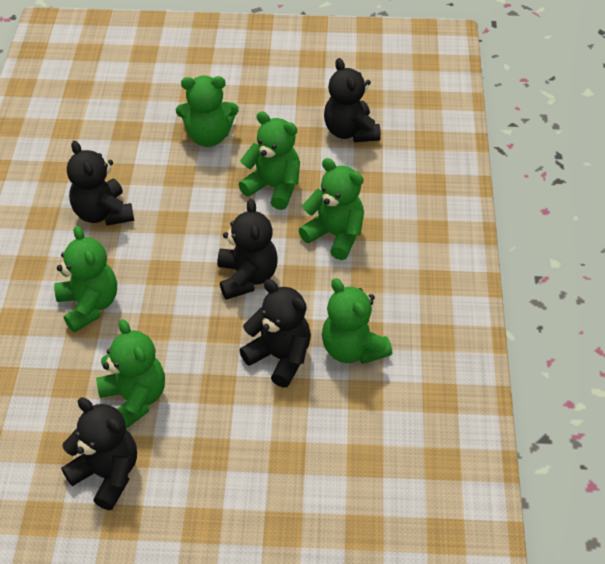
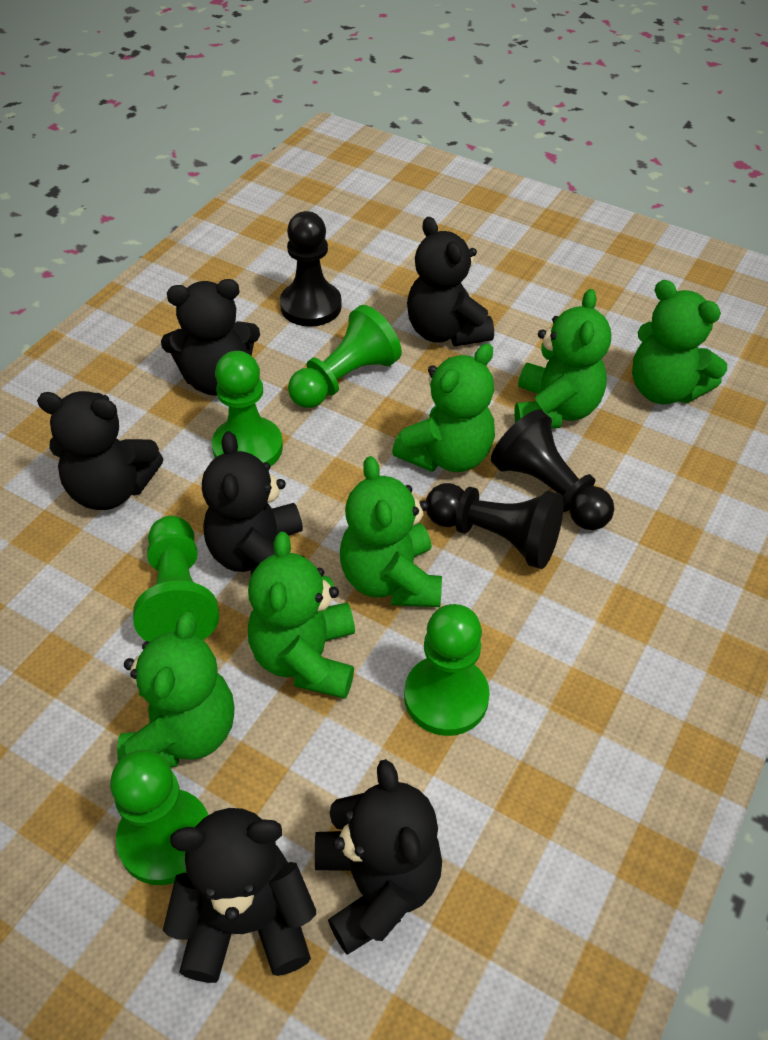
black pawn: none = 0 -> [280,211,342,327] [426,483,564,569] [491,409,614,530] = 3
black teddy bear: [61,398,137,510] [67,141,134,226] [218,199,278,300] [239,279,311,388] [324,58,381,142] = 5 -> [37,391,163,510] [161,279,260,396] [163,808,316,983] [202,431,304,575] [315,759,442,954] [407,217,494,346] = 6
green pawn: none = 0 -> [110,750,208,885] [133,516,219,642] [212,351,283,466] [288,305,402,408] [404,604,490,736] = 5

